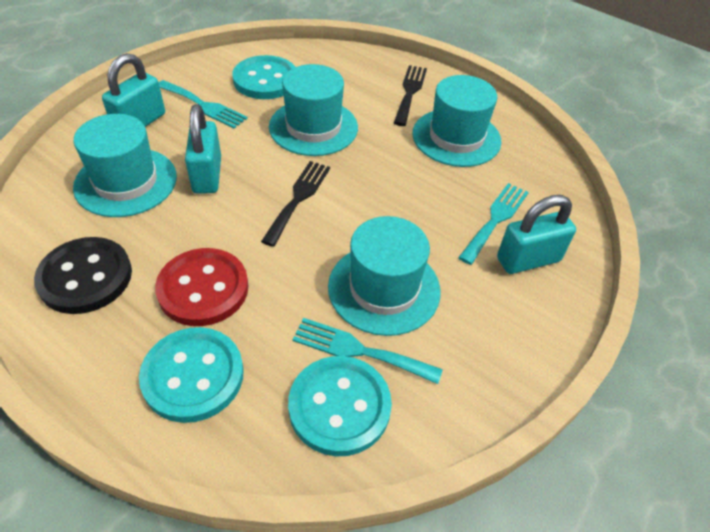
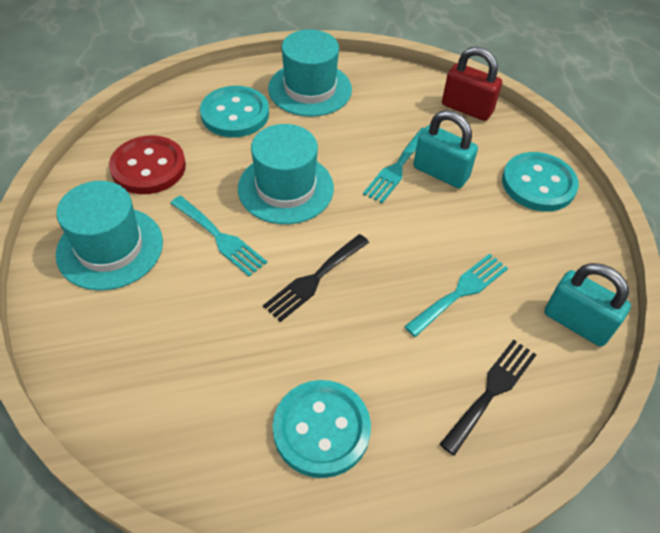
black button: [34,237,132,314] = 1 -> none = 0
red padlock: none = 0 -> [442,46,502,121] = 1
turquoise hat: [73,114,177,217] [269,64,358,156] [328,216,441,336] [413,75,502,167] = 4 -> [56,181,163,291] [238,124,334,224] [268,29,352,117] = 3
turquoise padlock: [102,53,165,127] [185,104,221,194] [497,195,576,274] = 3 -> [413,110,478,188] [544,263,631,347] = 2

